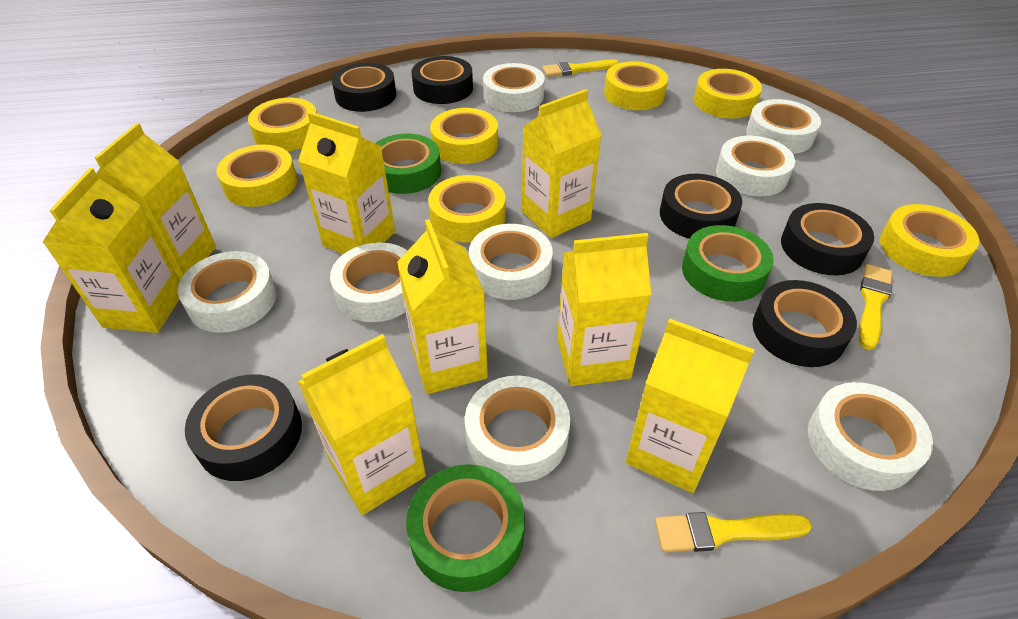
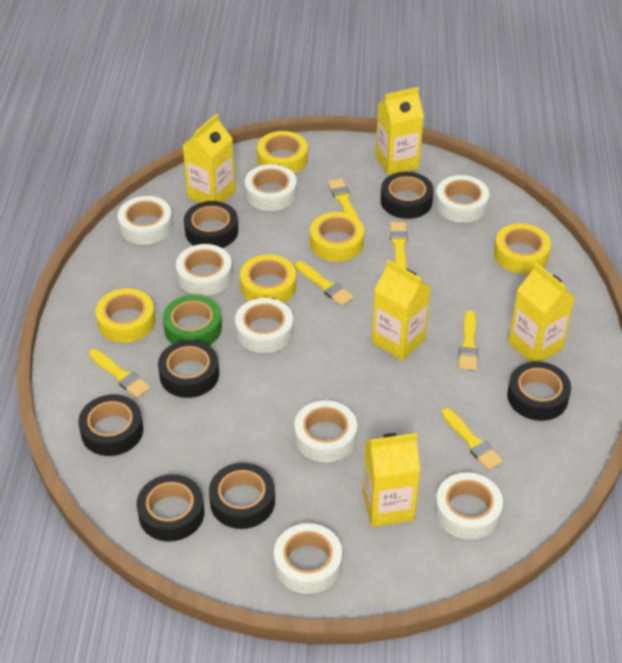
black tape: [185,374,302,481] [332,63,396,112] [411,56,473,104] [660,174,742,239] [753,280,857,367] [781,203,874,275] = 6 -> [78,395,143,456] [137,474,204,542] [158,340,219,398] [184,201,238,248] [209,463,275,529] [381,172,434,219] [507,362,571,421] = 7
green tape: [375,133,441,194] [406,464,525,592] [682,225,774,302] = 3 -> [163,295,222,345] = 1
yellow brush: [542,59,619,77] [655,512,812,552] [859,264,892,350] = 3 -> [89,349,150,398] [295,261,354,306] [328,178,359,219] [390,222,408,269] [442,408,503,470] [458,310,478,370] = 6
yellow carton: [42,168,180,333] [94,123,216,281] [298,112,395,254] [298,334,426,515] [397,219,488,394] [522,89,602,238] [557,233,652,386] [626,318,755,493] = 8 -> [183,114,236,203] [363,433,420,527] [372,260,431,361] [376,87,424,176] [508,262,575,362] = 5
yellow tape: [217,144,297,207] [248,98,317,152] [428,175,506,243] [430,108,498,164] [604,61,668,110] [694,69,762,119] [880,204,979,277] = 7 -> [96,288,155,343] [240,254,296,303] [257,131,308,174] [310,212,364,262] [494,223,551,274] = 5

